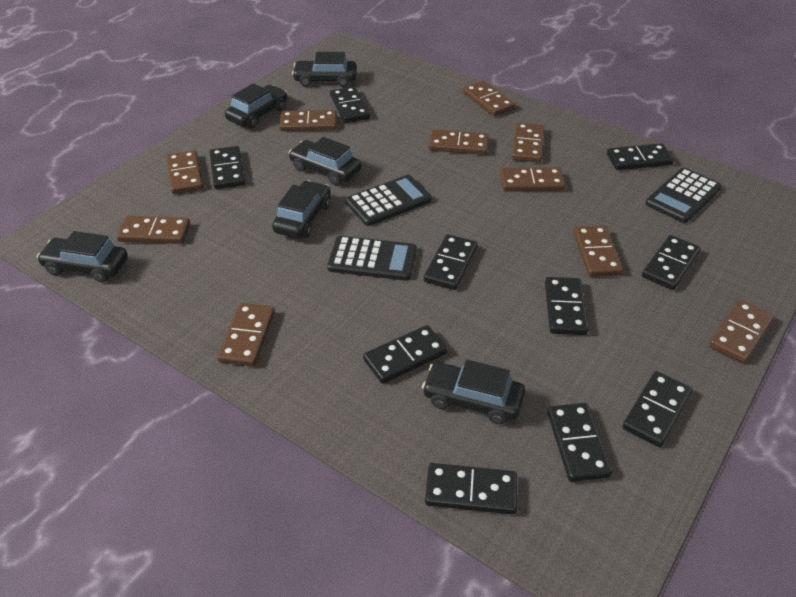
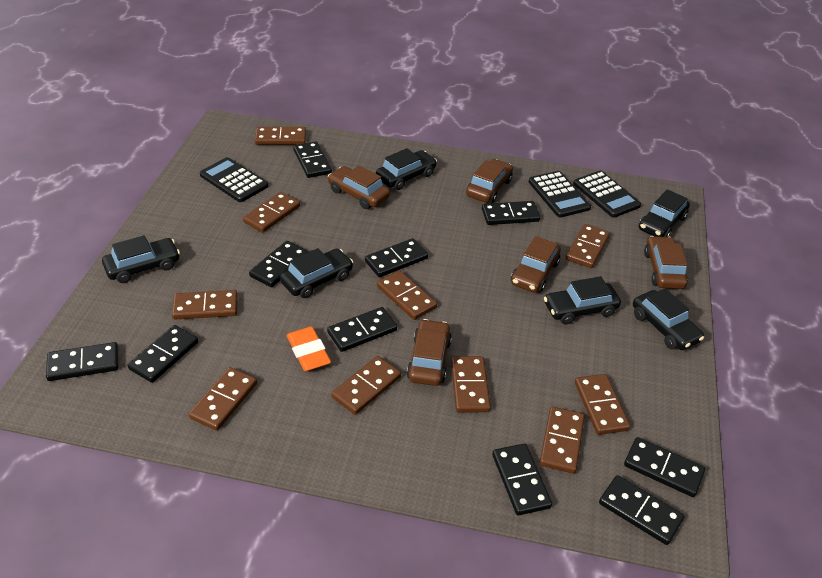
brown car: none = 0 -> [328,165,390,209] [407,319,452,386] [466,159,513,203] [511,236,561,293] [644,236,688,289] = 5
orange eraser: none = 0 -> [287,327,331,371] = 1

